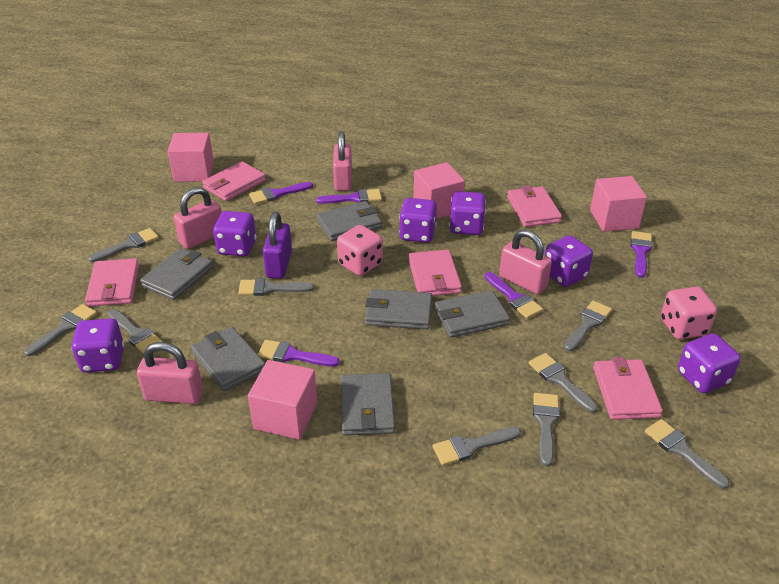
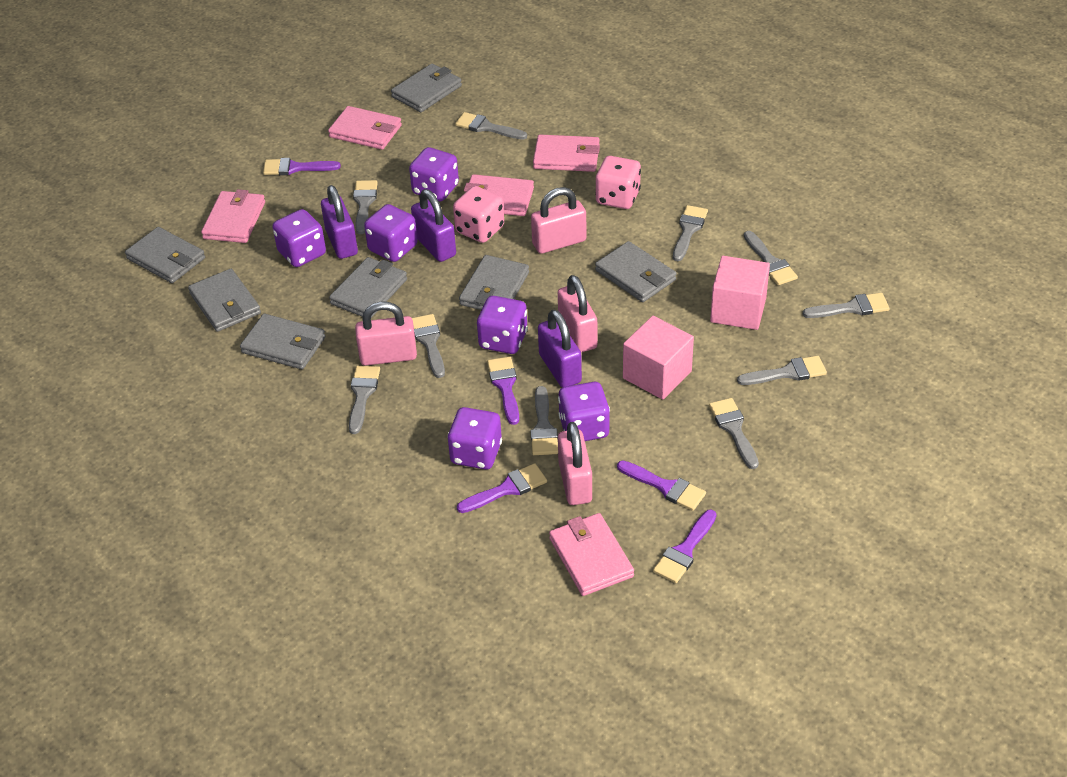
grey brush: [24,304,97,356] [88,228,159,262] [108,309,163,354] [238,278,314,296] [432,427,521,466] [529,353,598,413] [533,393,560,466] [564,301,612,351] [645,419,729,489] = 9 -> [349,366,380,434] [353,180,378,234] [412,314,445,378] [455,112,527,140] [531,386,558,455] [673,205,708,261] [709,398,759,469] [737,356,827,385] [744,231,798,285] [803,293,890,318] = 10
grey wallet: [140,248,213,300] [191,327,265,391] [317,201,382,241] [341,373,395,435] [365,289,432,329] [435,290,510,338] = 6 -> [125,227,205,283] [188,269,261,332] [240,314,325,369] [329,257,407,318] [391,64,462,112] [459,255,529,310] [595,241,676,302] = 7
pink cube: [167,133,214,182] [248,360,318,440] [414,162,465,219] [590,176,647,232] = 4 -> [623,316,694,400] [710,256,770,330] = 2
purple padlock: [263,212,292,279] = 1 -> [321,185,358,259] [411,189,456,262] [538,310,582,388] = 3

